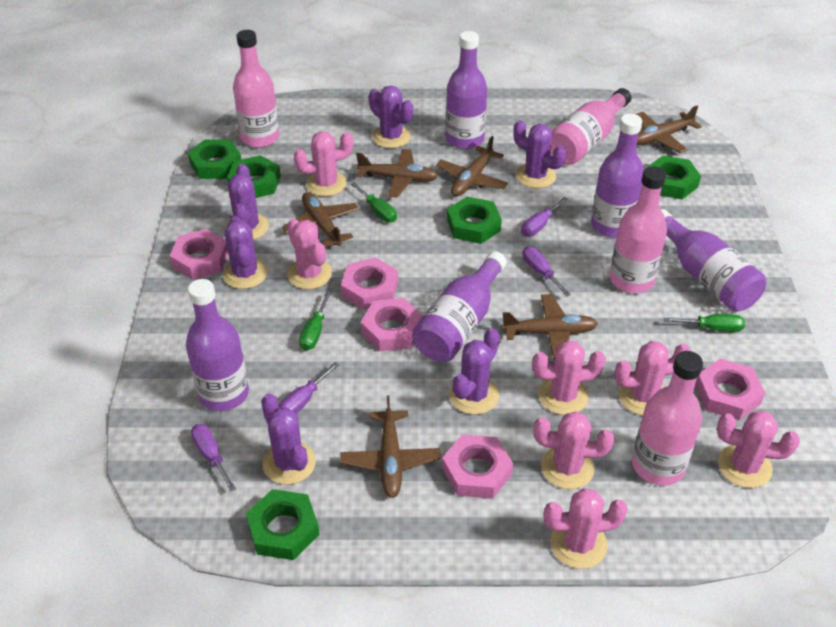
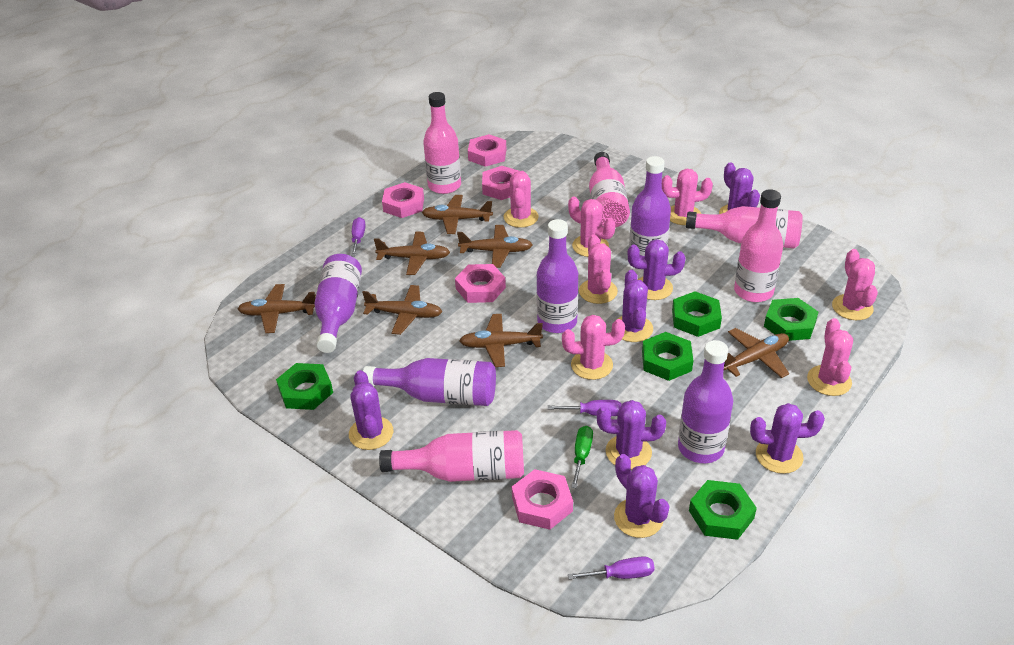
brown plane: [282,192,359,247] [340,396,441,498] [356,149,438,198] [436,136,508,196] [501,294,598,360] [636,105,702,153] = 6 -> [238,284,316,333] [362,285,442,335] [374,232,450,275] [422,195,493,234] [457,225,533,268] [459,314,543,367] [724,328,789,378] = 7
green screwdriver: [299,291,331,351] [351,182,397,222] [664,314,745,332] = 3 -> [571,426,593,488] = 1
pink bottle: [233,30,279,148] [550,88,631,165] [610,166,667,293] [632,351,703,486] = 4 -> [379,430,524,482] [423,92,461,194] [589,152,630,228] [686,206,803,248] [734,189,783,302] = 5
purple cactus: [223,216,268,289] [226,164,269,240] [261,394,316,485] [369,85,413,148] [449,328,500,415] [513,120,566,188] = 6 -> [349,370,393,450] [597,400,666,470] [614,454,669,538] [615,270,653,342] [628,239,686,300] [719,162,760,214] [750,403,825,474] = 7
purple screwdriver: [191,424,236,491] [278,362,339,413] [521,197,568,237] [523,247,571,297] = 4 -> [351,217,366,257] [548,400,622,416] [568,556,654,580] = 3

